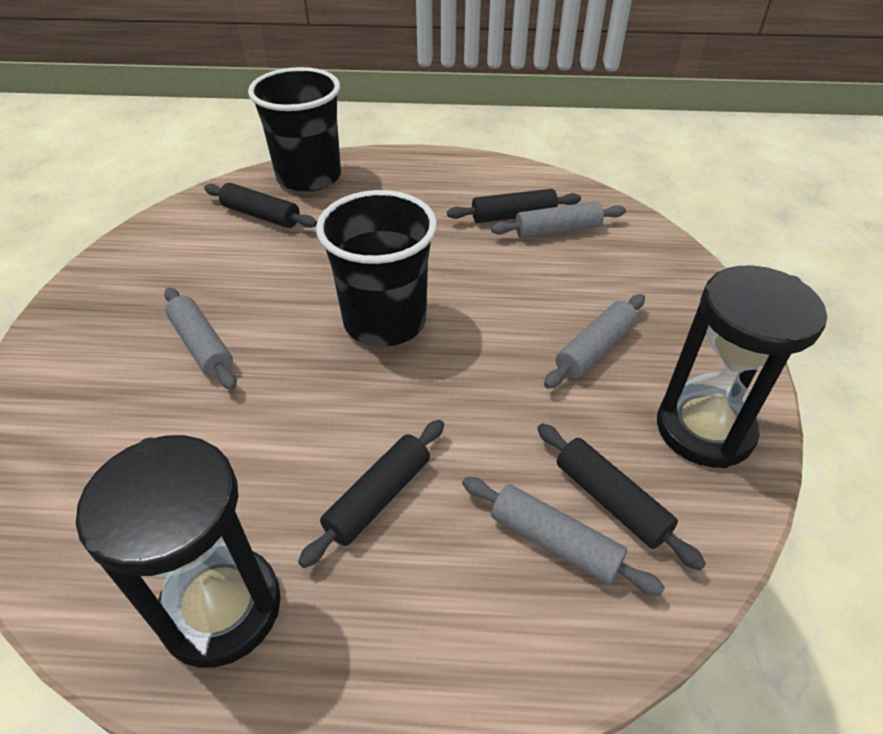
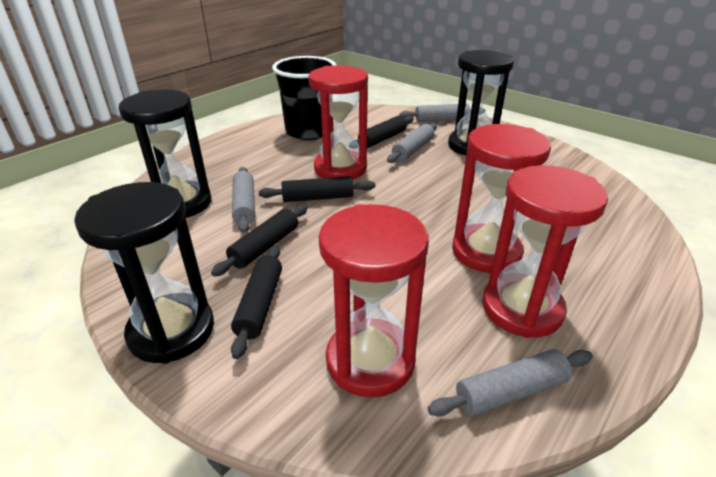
black cup: [248,67,341,192] [316,190,437,347] = 2 -> [272,56,336,140] = 1
black hourglass: [76,435,281,668] [657,266,827,468] = 2 -> [74,182,214,364] [119,90,212,218] [448,50,514,156] = 3
red hourglass: none = 0 -> [309,65,368,179] [319,204,429,397] [452,124,551,273] [482,165,608,338] = 4

